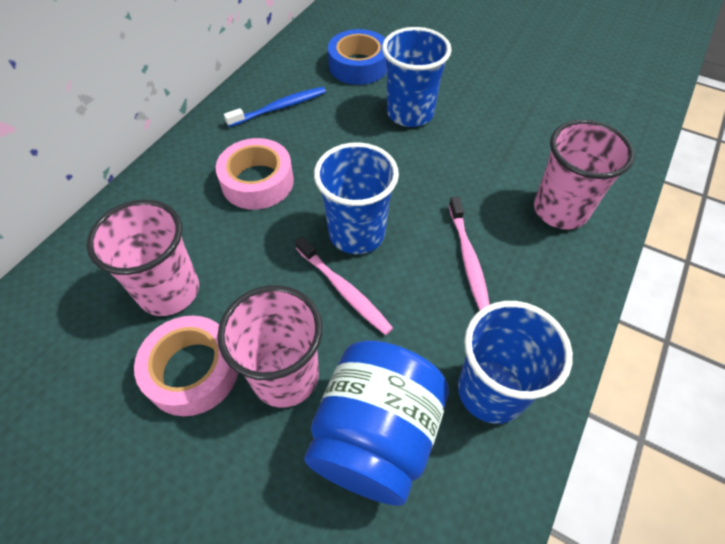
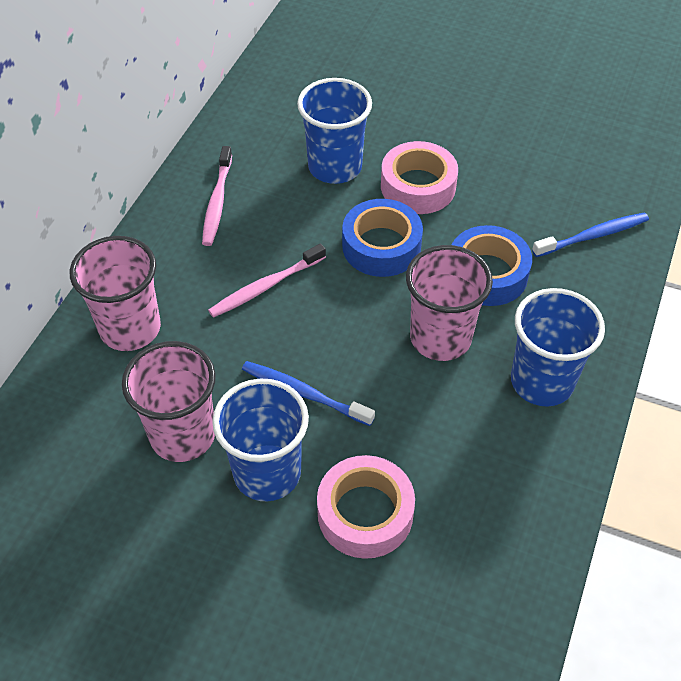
blue jar: [304,341,449,506] = 1 -> none = 0
blue tape: [328,29,387,85] = 1 -> [342,199,423,277] [452,225,532,306] = 2
blue toothbrush: [224,87,326,127] = 1 -> [242,361,375,426] [532,212,649,257] = 2

